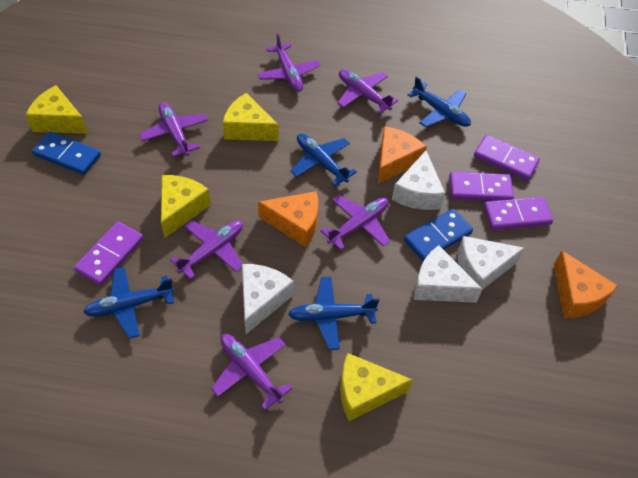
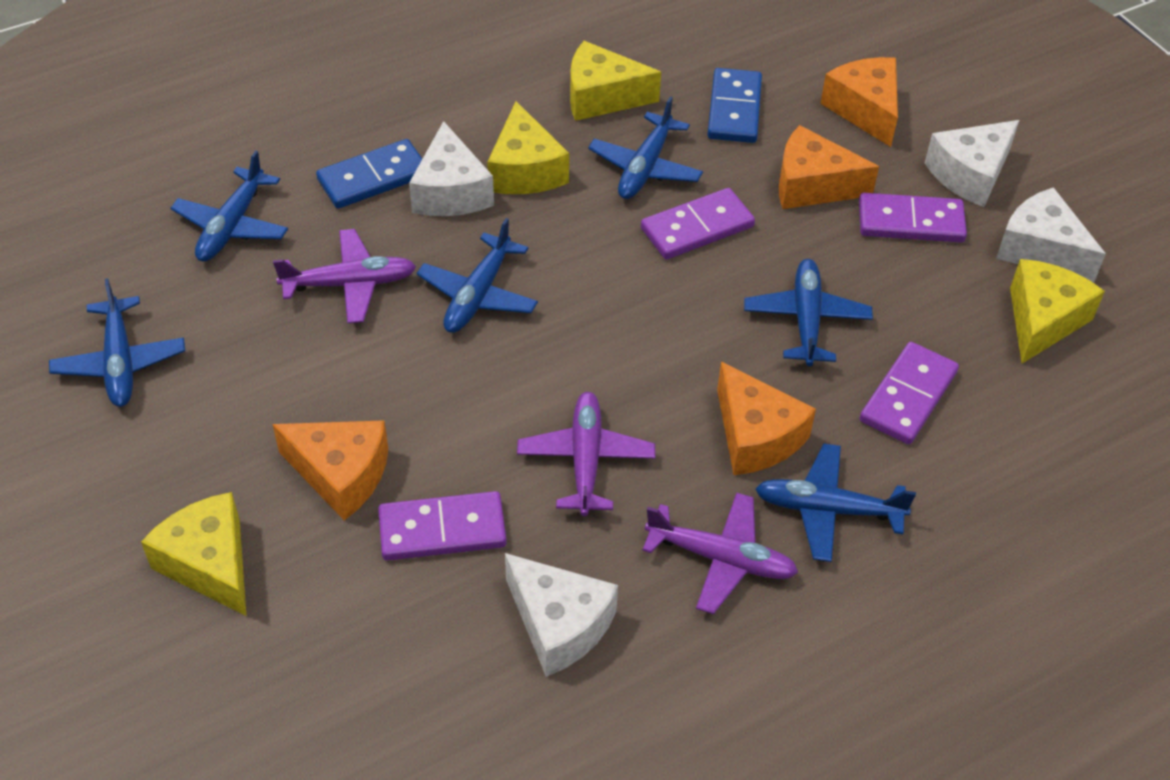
blue plane: [83,267,174,339] [288,277,380,350] [290,134,357,186] [408,76,471,127] = 4 -> [49,278,185,407] [171,150,288,262] [417,218,538,333] [588,96,703,199] [744,259,873,366] [755,443,916,562] = 6
orange cheese: [258,191,318,247] [378,126,427,184] [553,251,618,318] = 3 -> [272,420,388,520] [717,362,816,475] [779,125,879,209] [820,57,898,147] = 4
purple plane: [139,102,208,157] [170,220,243,279] [211,334,292,410] [257,34,321,92] [320,195,390,250] [337,70,398,114] = 6 -> [273,229,416,324] [517,392,655,516] [642,493,798,614] = 3

